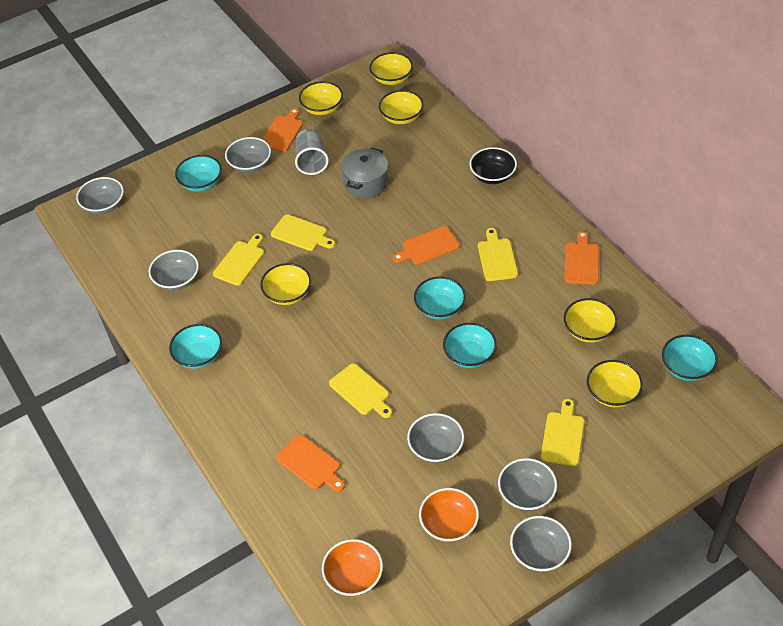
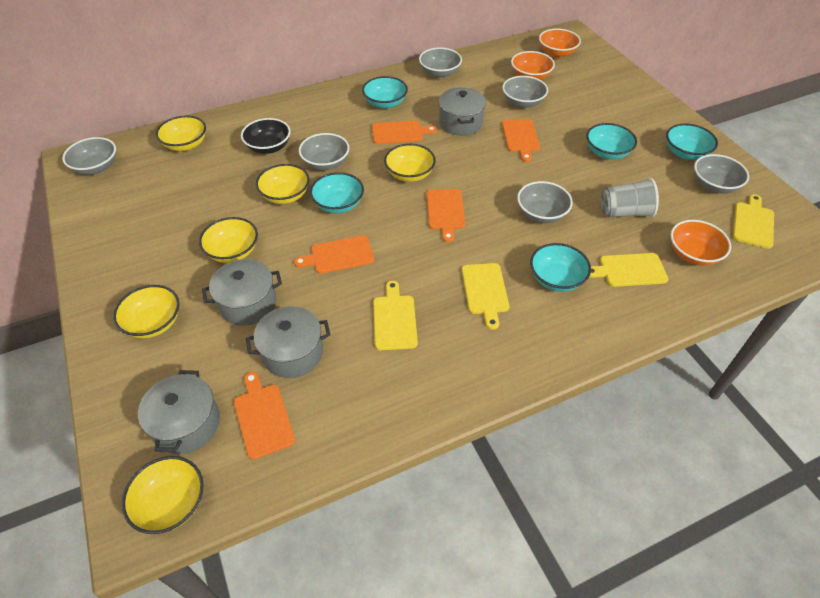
grey pot: [341,147,388,198] = 1 -> [138,370,220,454] [202,259,282,326] [246,306,331,378] [439,87,486,136] = 4
orange bowl: [322,539,383,596] [419,488,479,542] = 2 -> [511,51,555,80] [539,28,581,58] [670,220,731,266] = 3
orange cutting board: [262,108,303,152] [276,435,345,492] [393,226,460,265] [564,231,599,285] = 4 -> [234,372,295,460] [294,235,374,274] [372,120,437,144] [427,189,465,242] [502,119,540,162] = 5
yellow cutting board: [213,234,264,286] [271,214,335,251] [329,363,392,418] [478,228,518,281] [541,399,584,466] = 5 -> [373,281,418,350] [462,263,509,330] [589,253,668,287] [733,194,774,249] = 4

